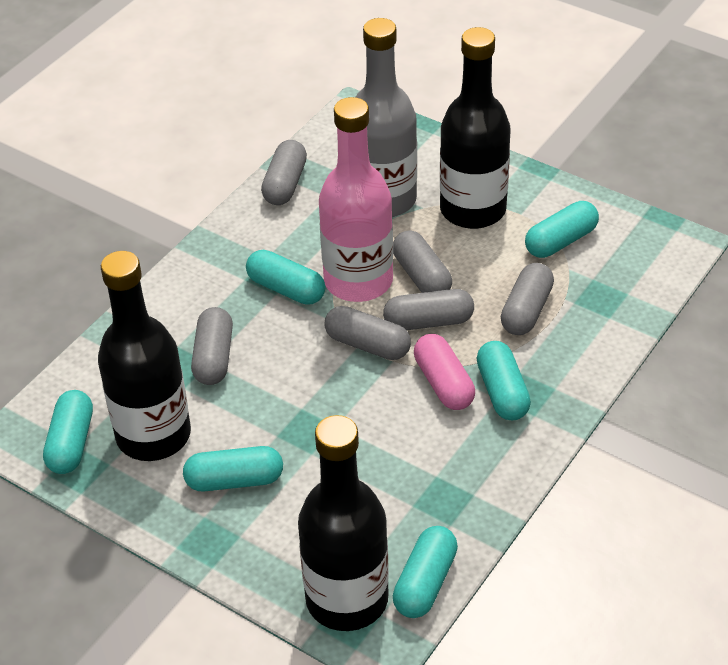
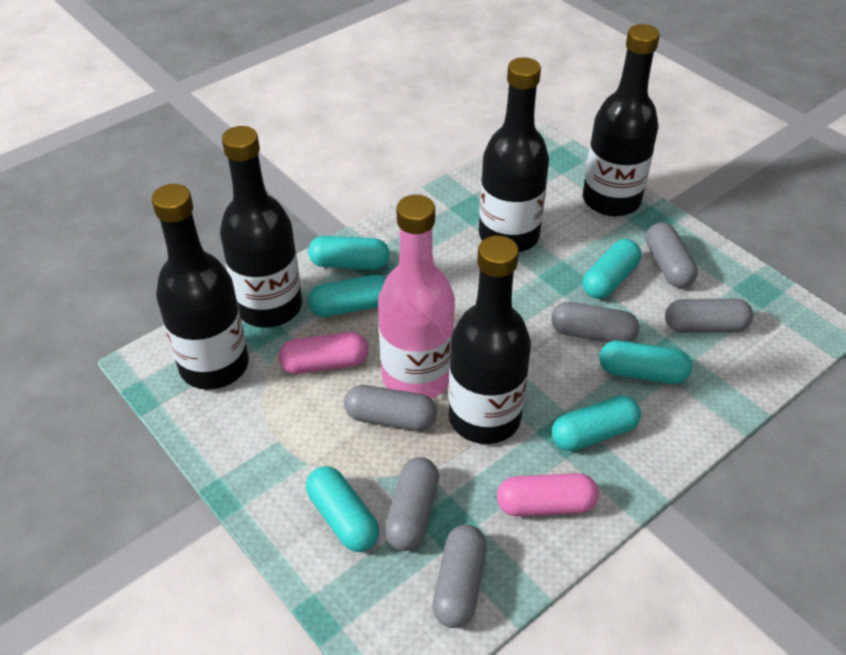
black bottle: [98,251,191,461] [298,415,389,631] [440,27,511,229] = 3 -> [152,184,249,390] [220,126,302,328] [448,236,531,444] [479,57,549,252] [583,24,660,217] = 5
grey bottle: [356,18,417,217] = 1 -> none = 0
pink capsule: [414,334,475,410] = 1 -> [278,332,368,374] [497,473,599,516] = 2

